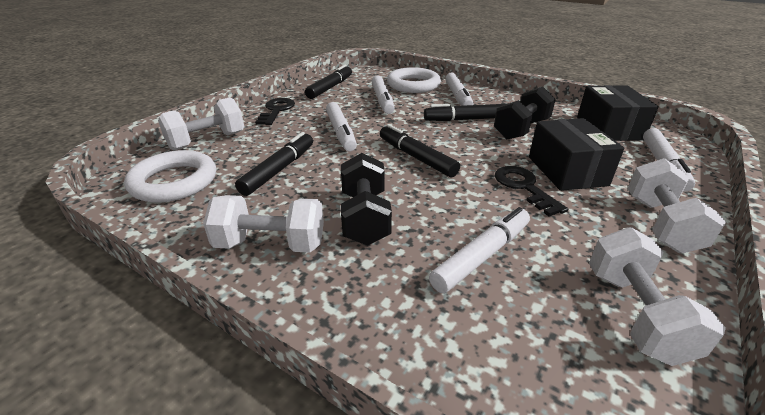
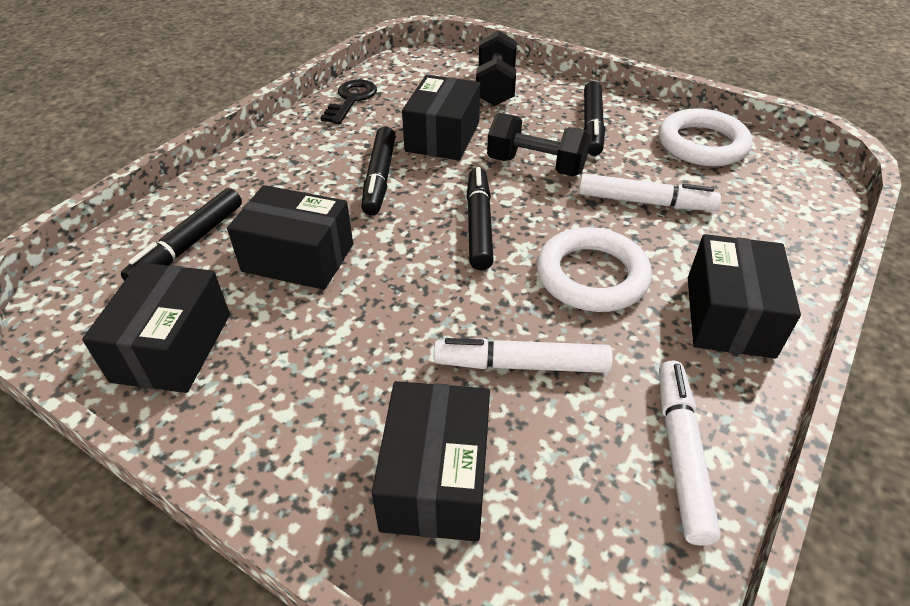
black box: [529,118,624,191] [577,85,659,141] = 2 -> [82,262,230,393] [227,185,353,290] [372,381,490,541] [402,75,480,160] [688,234,801,359] = 5
black key: [255,98,295,125] [495,166,568,216] = 2 -> [320,80,377,124] = 1
white dumbbell: [158,97,244,151] [203,195,324,253] [589,227,726,366] [628,158,726,253] = 4 -> none = 0
white marker: [326,102,357,151] [371,75,395,114] [429,207,530,293] [445,72,474,106] [643,128,695,192] = 5 -> [434,338,613,373] [579,174,721,211] [659,360,721,545] = 3

